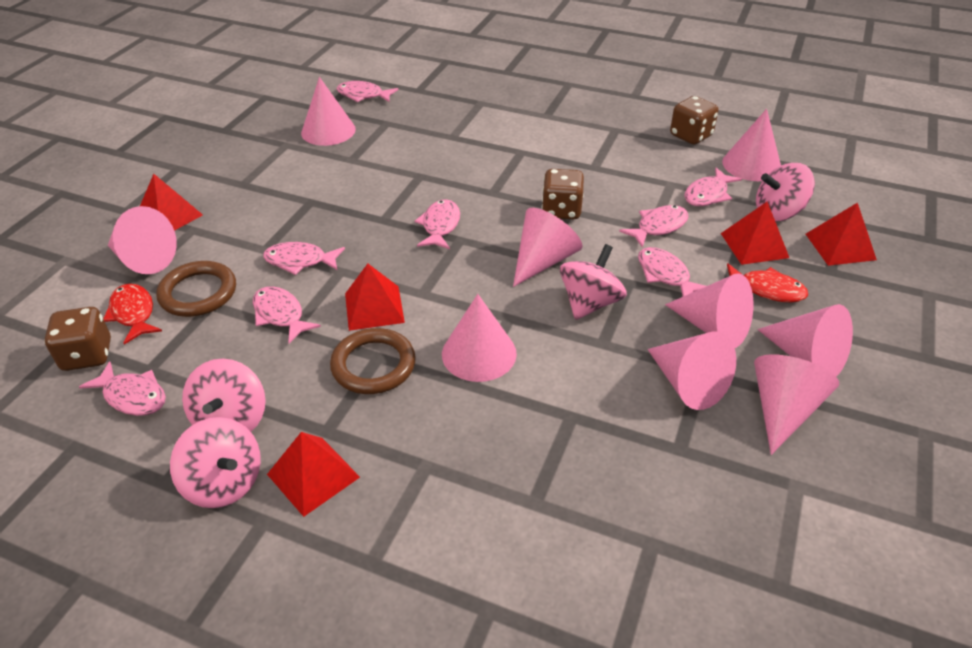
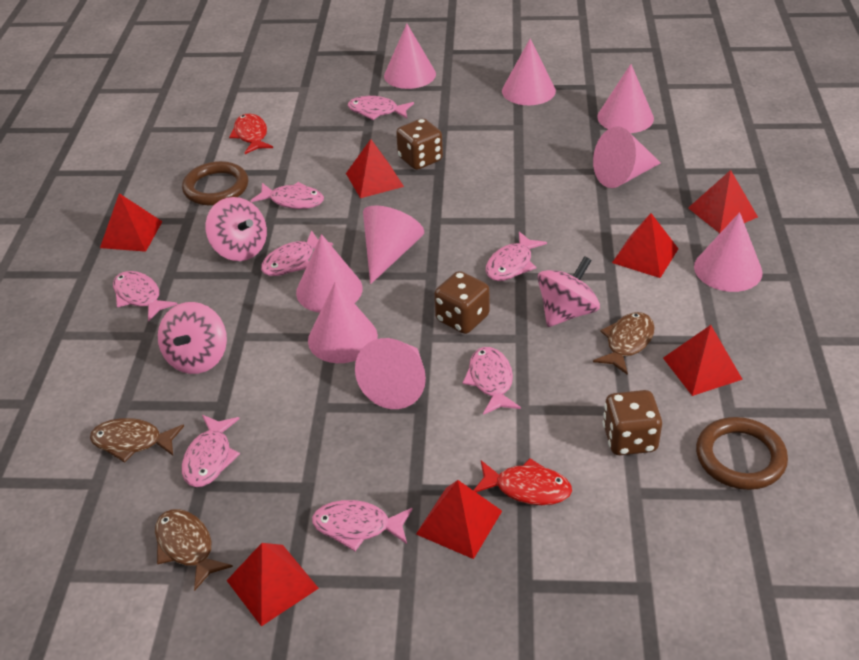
brown fish: none = 0 -> [90,418,184,463] [155,509,233,591] [593,312,655,375] = 3
pink spinning top: [170,417,261,508] [182,358,266,432] [560,244,627,320] [756,163,815,222] = 4 -> [158,302,227,374] [206,197,267,261] [537,256,600,327] = 3
red pyramid: [140,174,203,231] [267,432,360,517] [345,264,405,331] [721,201,789,265] [806,203,877,266] = 5 -> [100,193,163,252] [227,543,319,627] [346,139,404,198] [416,480,502,559] [612,213,678,278] [663,325,743,396] [688,170,758,233] = 7

